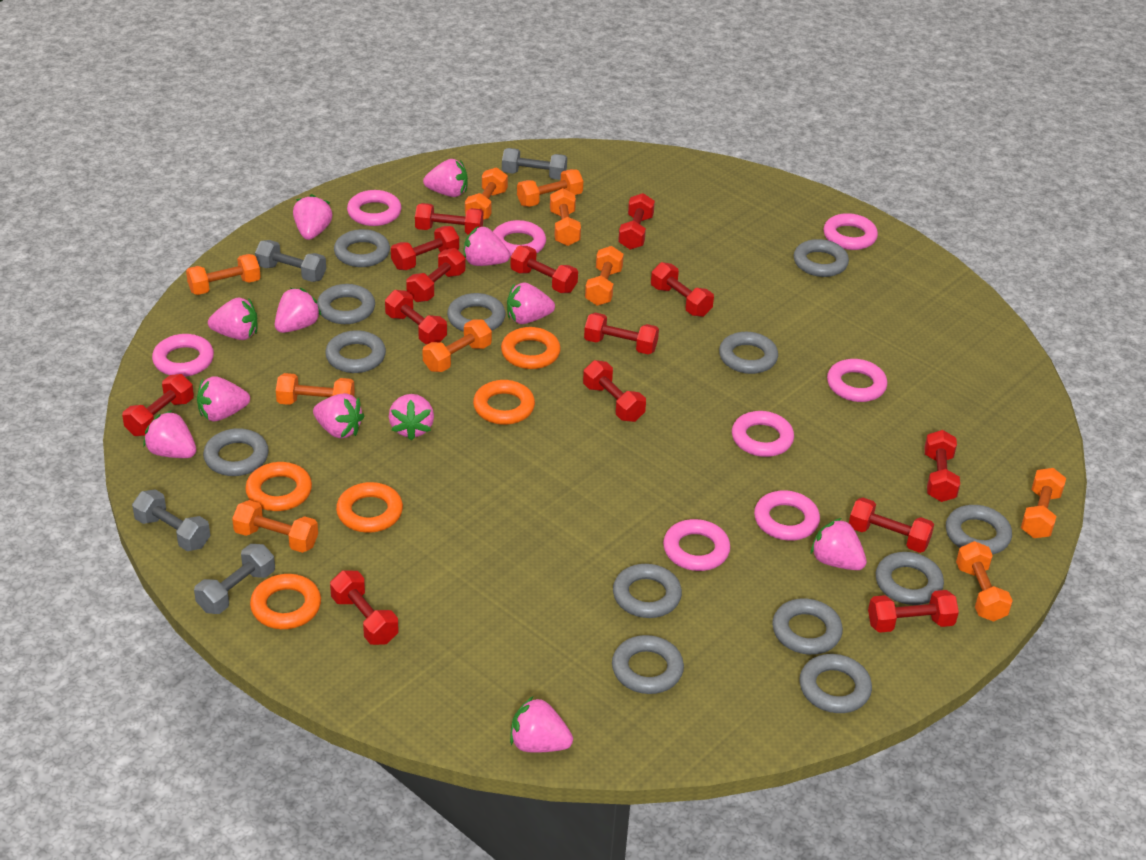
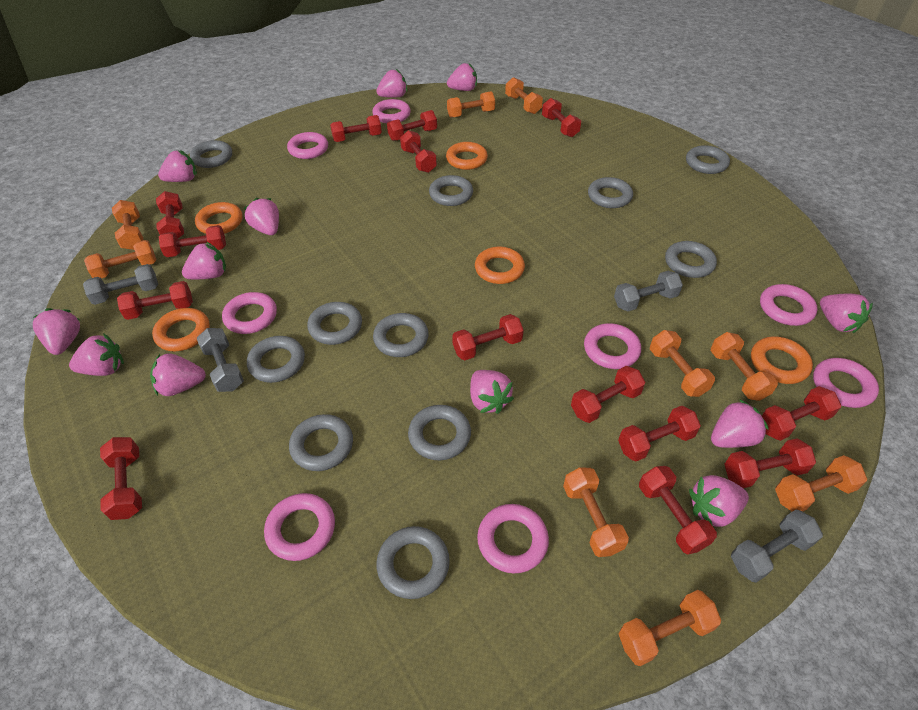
grey ring: [203,428,269,476] [317,284,375,324] [325,330,386,373] [334,229,390,267] [447,293,506,332] [612,635,684,694] [613,564,682,618] [719,332,778,374] [772,598,843,655] [794,239,849,277] [799,654,872,713] [876,552,944,605] [946,505,1012,554] = 13 -> [190,140,232,168] [247,336,305,383] [289,414,353,471] [307,302,362,345] [373,313,429,357] [376,526,450,599] [408,405,471,460] [429,175,473,206] [588,177,633,208] [665,241,717,278] [686,145,730,174] = 11
orange dumbbell: [186,254,261,295] [232,500,318,553] [276,373,355,405] [422,320,492,372] [465,167,508,220] [517,169,583,207] [550,188,581,246] [585,246,624,306] [956,541,1013,622] [1021,468,1066,538] = 10 -> [84,240,156,278] [112,200,144,250] [447,91,495,118] [505,77,543,114] [563,467,629,557] [618,590,721,666] [650,330,715,397] [711,332,778,401] [775,455,867,512] = 9

